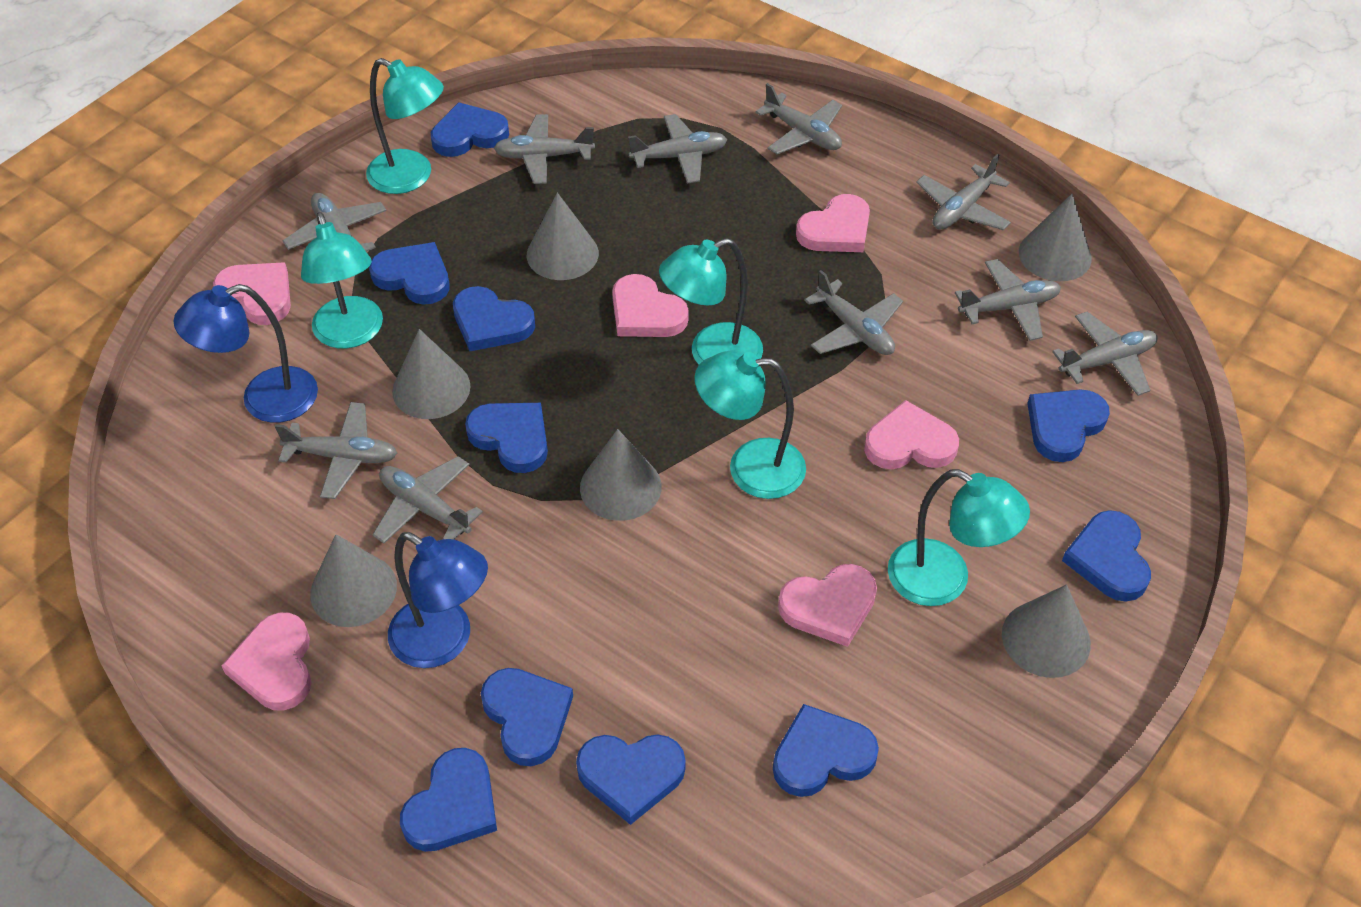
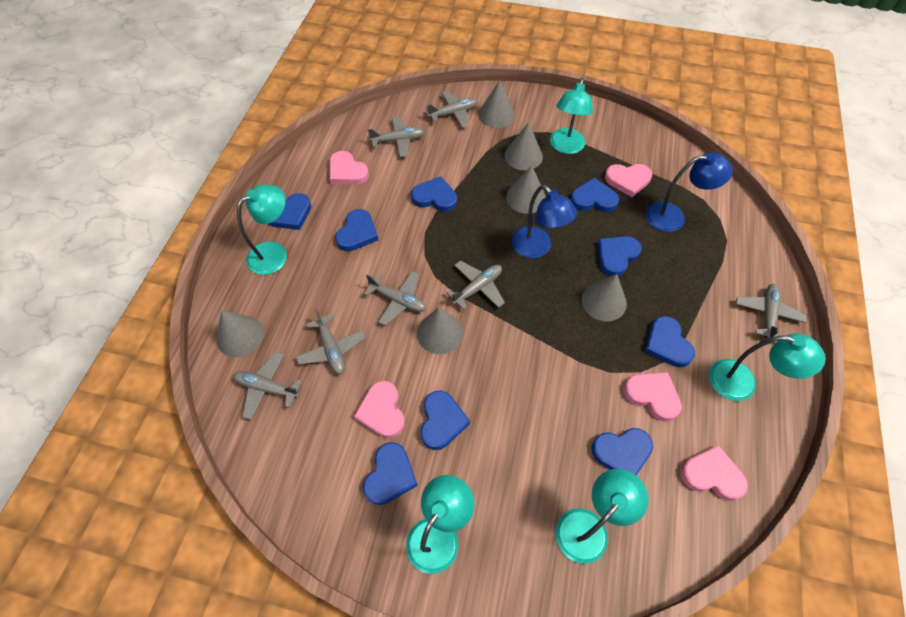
blue heart: [369,242,450,305] [400,748,497,852] [431,102,509,157] [453,286,535,351] [465,403,548,473] [481,668,573,766] [576,734,686,825] [773,704,879,797] [1027,390,1110,462] [1062,510,1151,601] = 10 -> [269,193,311,230] [335,209,379,251] [363,442,418,505] [411,176,457,212] [421,391,470,450] [570,178,619,212] [591,428,653,476] [597,236,642,276] [644,316,695,368] = 9
grey plane: [275,402,397,499] [282,193,387,252] [372,456,483,544] [494,114,595,184] [628,114,727,184] [755,83,842,154] [804,270,903,355] [916,154,1011,230] [955,259,1061,341] [1052,312,1158,396] = 10 -> [233,352,302,420] [296,309,365,374] [364,271,426,326] [368,116,424,157] [426,91,478,128] [446,261,505,310] [736,284,807,339] = 7
pink heart: [213,262,291,325] [221,613,312,711] [612,274,689,337] [778,564,877,647] [796,194,870,252] [864,400,959,469] = 6 -> [329,151,369,185] [354,381,405,438] [605,164,652,197] [624,372,682,421] [681,445,748,501] = 5

